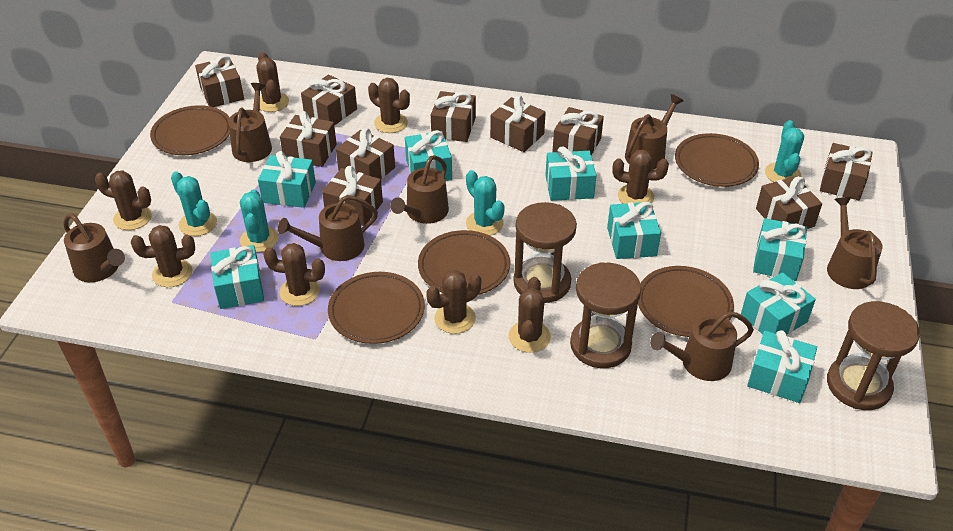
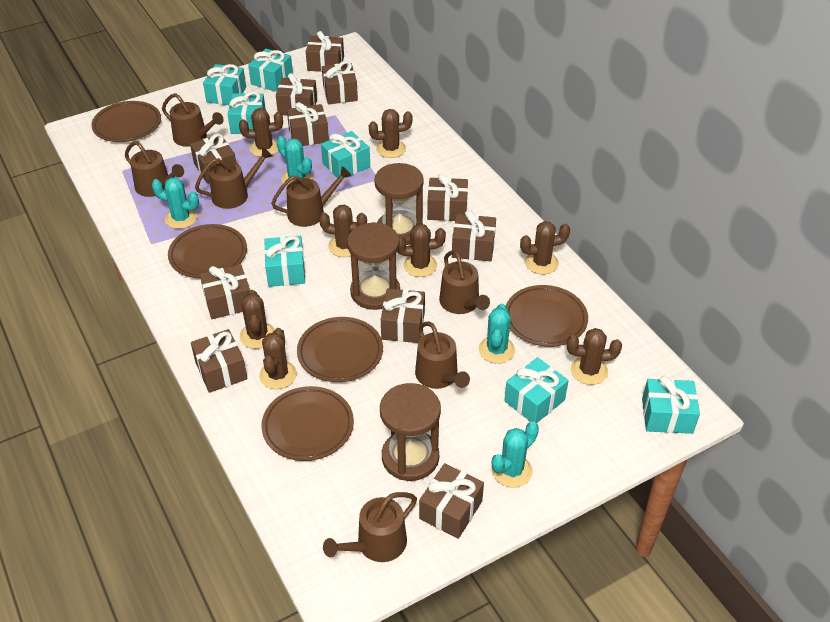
brown gift: [195,55,244,107] [280,111,337,167] [301,75,357,126] [322,166,383,226] [336,128,395,179] [431,91,476,142] [490,95,546,152] [553,107,604,155] [756,176,822,229] [820,143,873,200] = 10 -> [190,134,236,184] [191,329,247,393] [200,264,250,319] [276,73,317,116] [287,102,329,146] [306,31,344,72] [322,61,358,104] [381,289,425,343] [419,463,484,539] [427,173,468,221] [452,210,496,261] = 11
turquoise gift: [210,245,264,309] [258,151,316,208] [405,130,452,181] [545,147,596,201] [607,202,661,259] [741,272,816,335] [747,330,817,403] [753,218,807,281] = 8 -> [203,64,246,105] [228,92,266,134] [248,49,293,92] [264,236,305,287] [321,131,370,179] [504,357,569,424] [642,376,700,434] = 7

